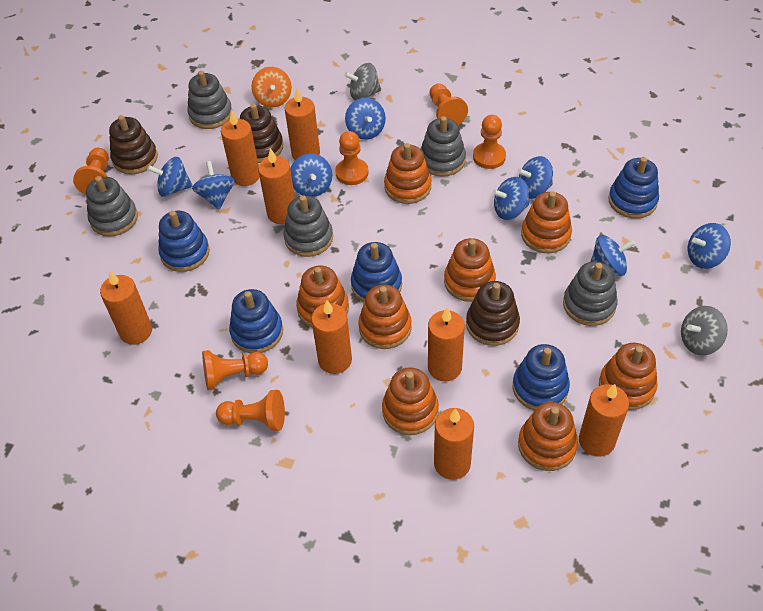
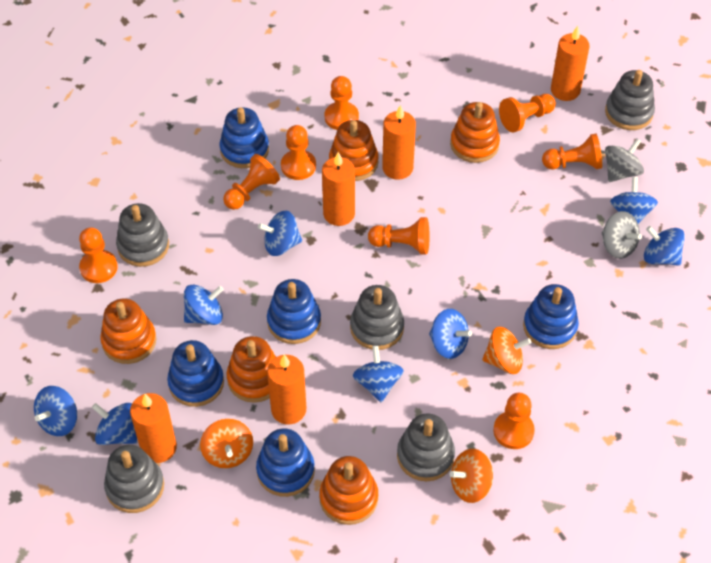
brown stacking toy: [109,115,158,174] [240,104,283,163] [466,281,520,346] = 3 -> none = 0
orange candle: [100,271,152,345] [221,110,259,186] [258,148,295,224] [285,88,320,160] [311,300,352,374] [428,308,465,381] [434,408,474,480] [579,384,629,457] = 8 -> [130,393,177,463] [267,354,306,425] [322,152,355,226] [382,105,416,180] [551,26,590,101] = 5
orange pawn: [73,148,109,195] [202,350,268,390] [216,390,285,431] [335,131,369,185] [429,83,468,125] [473,115,506,169] = 6 -> [79,227,118,283] [223,154,280,210] [281,125,316,180] [325,76,359,130] [368,217,430,254] [493,393,535,449] [499,94,556,132] [542,134,602,170] = 8
orange spinning top: [252,67,292,108] = 1 -> [200,419,253,468] [450,449,493,503] [482,327,531,374] = 3
orange stacking toy: [296,266,349,328] [358,284,412,349] [382,367,439,435] [384,143,431,204] [444,238,496,302] [518,402,578,471] [521,191,572,253] [599,343,658,410] = 8 -> [100,299,157,364] [227,336,276,403] [319,456,378,525] [329,120,378,181] [450,102,500,163] = 5

